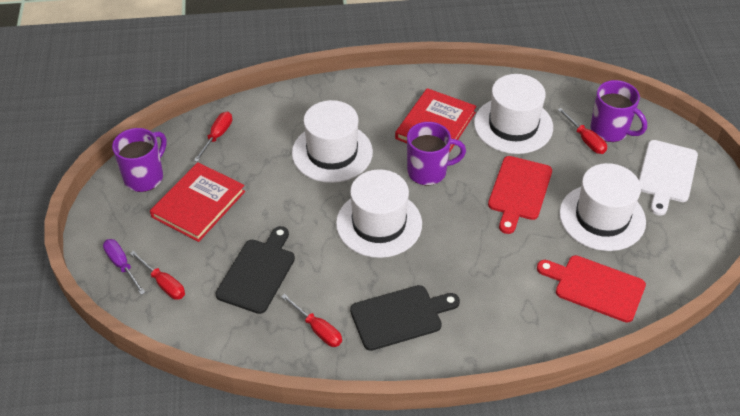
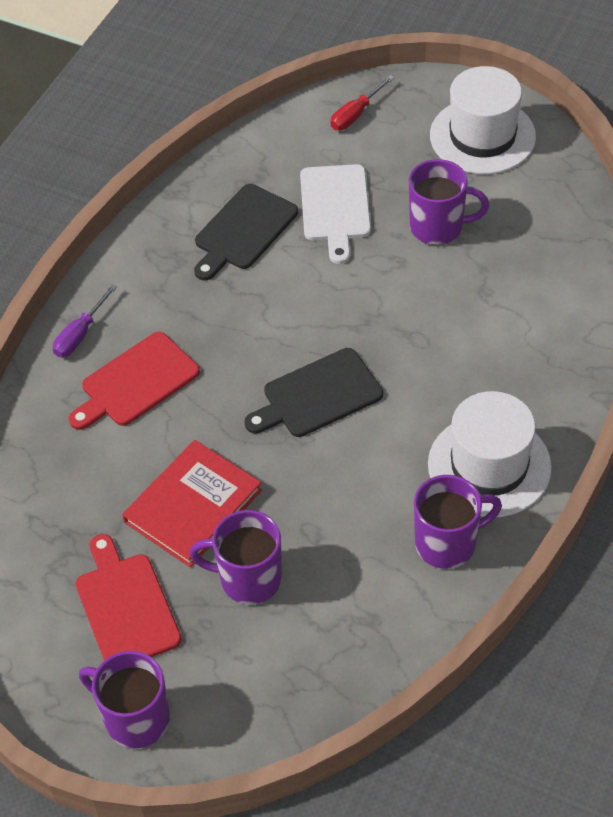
purple mug: [112,128,167,192] [407,122,466,185] [591,80,647,142] = 3 -> [79,651,170,748] [189,510,282,604] [409,159,489,245] [414,475,502,569] = 4
red book: [150,162,245,242] [395,88,476,153] = 2 -> [122,440,262,567] = 1
red screwdriver: [130,251,185,300] [194,112,232,162] [281,294,342,347] [558,108,607,154] = 4 -> [330,75,394,130] = 1
white hat: [292,100,373,183] [336,169,422,258] [474,74,553,154] [559,163,646,251] = 4 -> [428,391,552,517] [430,66,536,174] = 2

